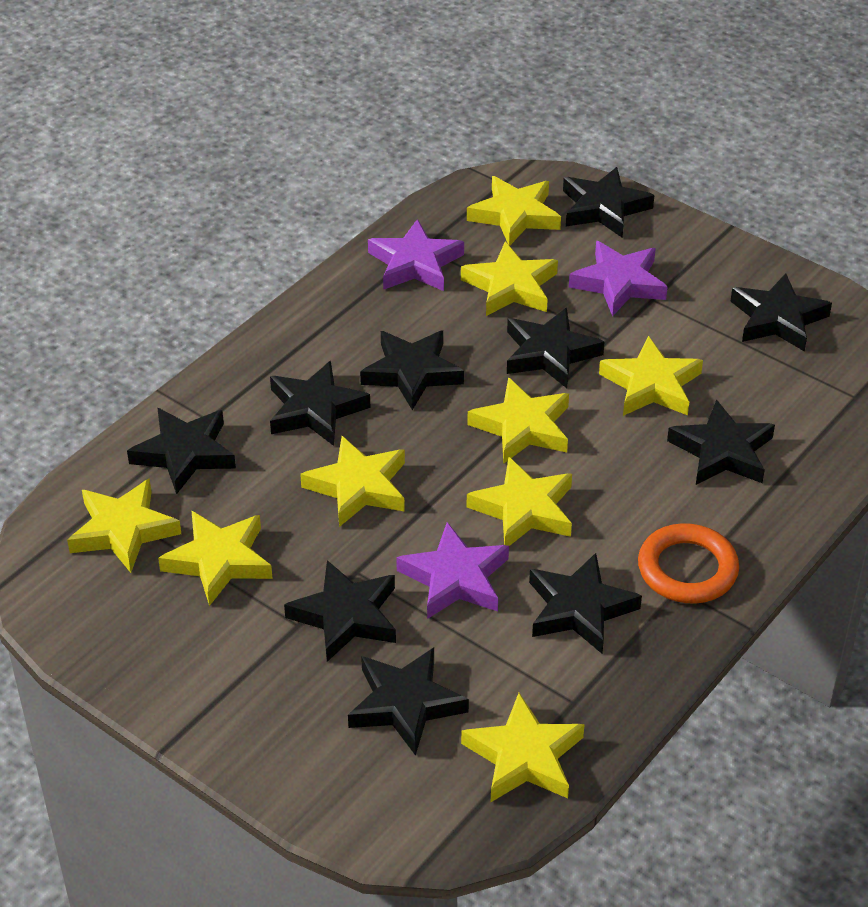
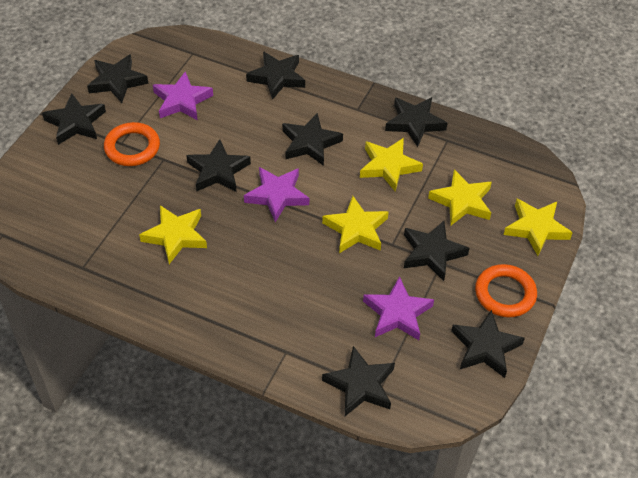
black star: [127,408,236,494] [270,361,371,446] [284,560,396,662] [348,647,469,756] [360,331,464,410] [507,307,604,388] [529,553,642,653] [563,167,654,237] [667,399,775,485] [730,273,832,352] = 10 -> [42,93,106,145] [87,54,148,103] [186,139,251,192] [246,51,305,100] [282,113,343,166] [322,346,395,416] [385,97,447,147] [404,221,470,281] [451,310,525,378] = 9
orange ring: [638,523,739,604] = 1 -> [104,122,160,166] [475,264,537,317] = 2
yellow star: [67,478,181,573] [158,511,273,606] [300,436,405,527] [461,242,558,316] [461,693,585,802] [467,176,561,246] [467,377,569,464] [467,457,572,546] [599,336,703,416] = 9 -> [139,205,207,264] [322,196,389,253] [360,138,423,192] [428,169,492,225] [504,199,573,256] = 5

